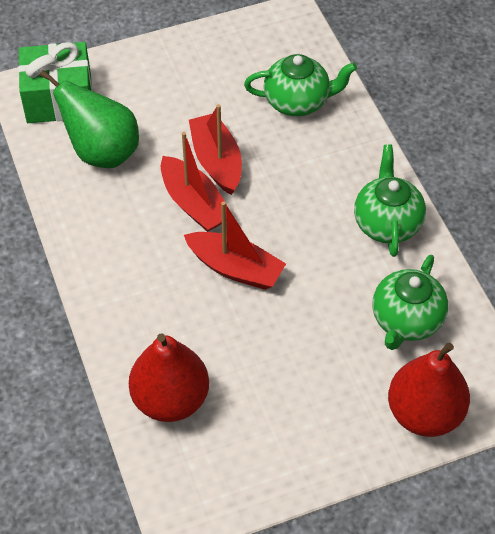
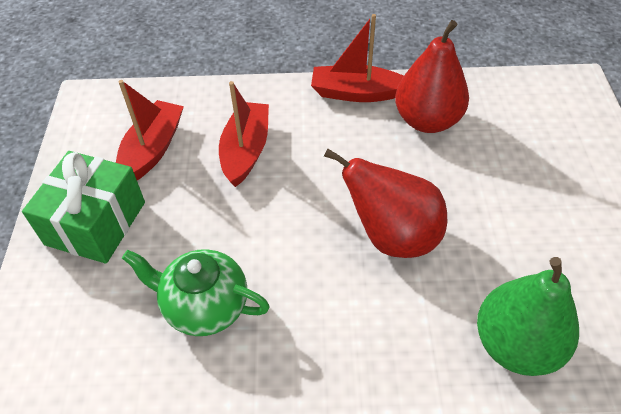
green teapot: [244,54,357,116] [354,145,426,257] [372,255,448,350] = 3 -> [122,249,270,336] = 1

